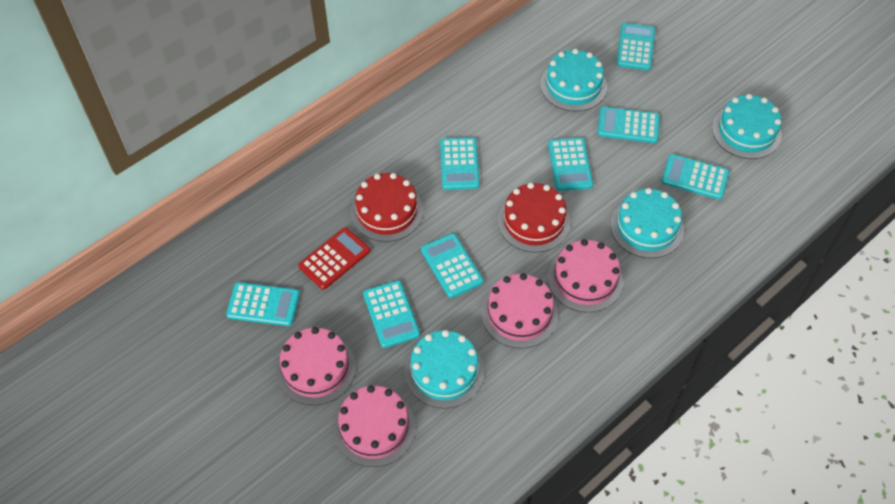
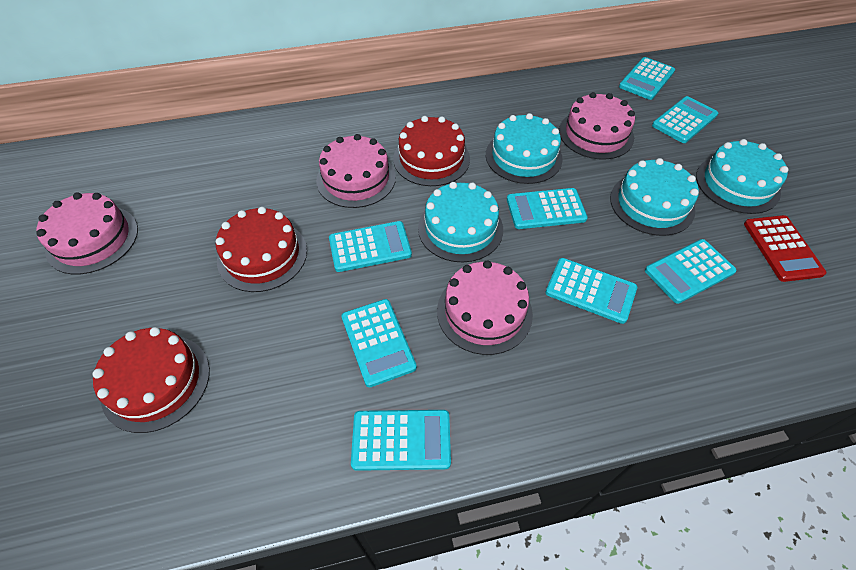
red cake: [351,173,423,242] [498,183,570,253] = 2 -> [93,327,210,433] [216,207,307,292] [393,116,470,186] = 3

